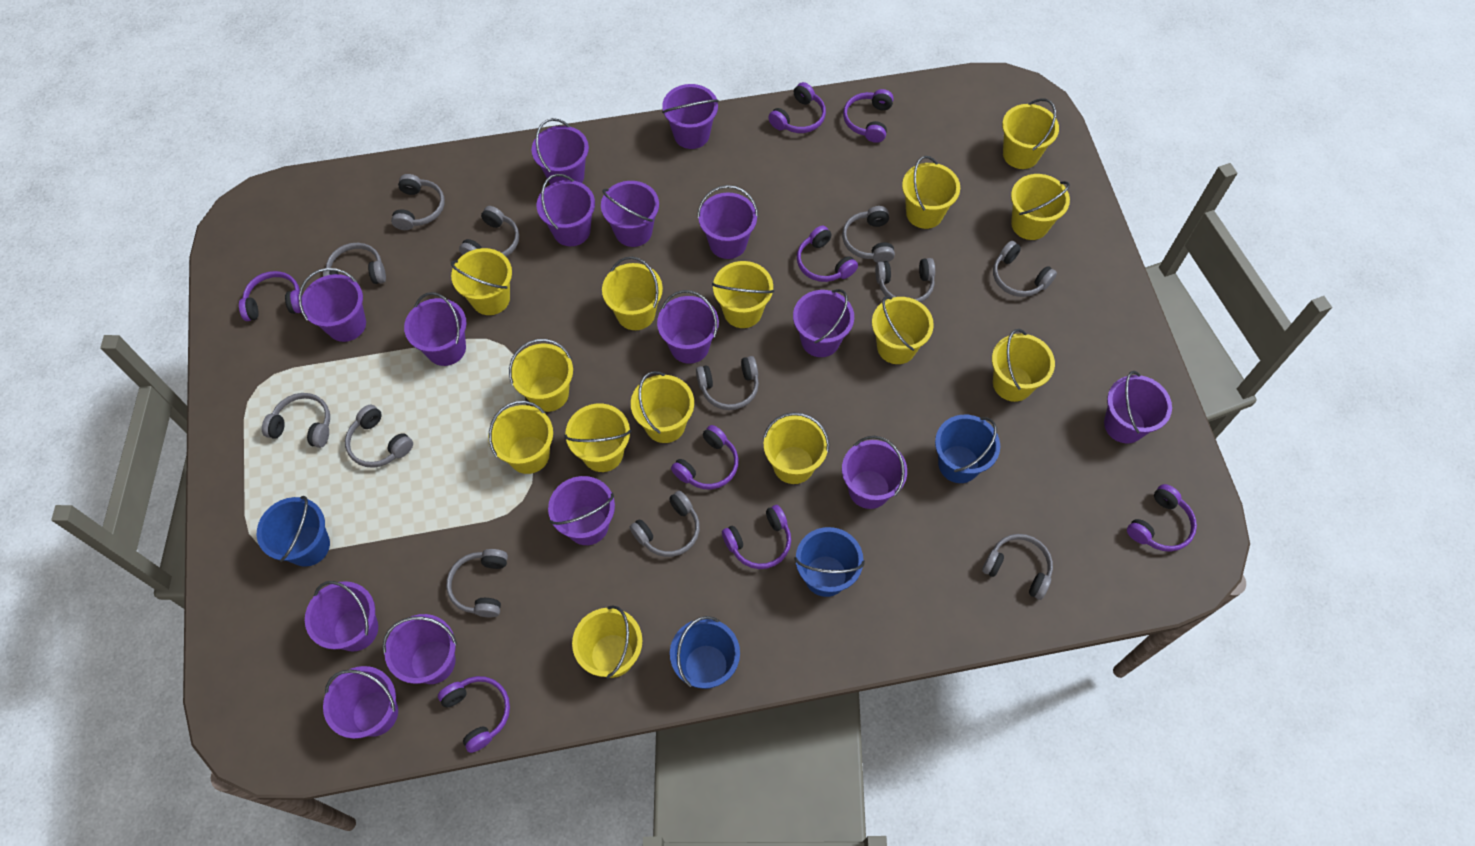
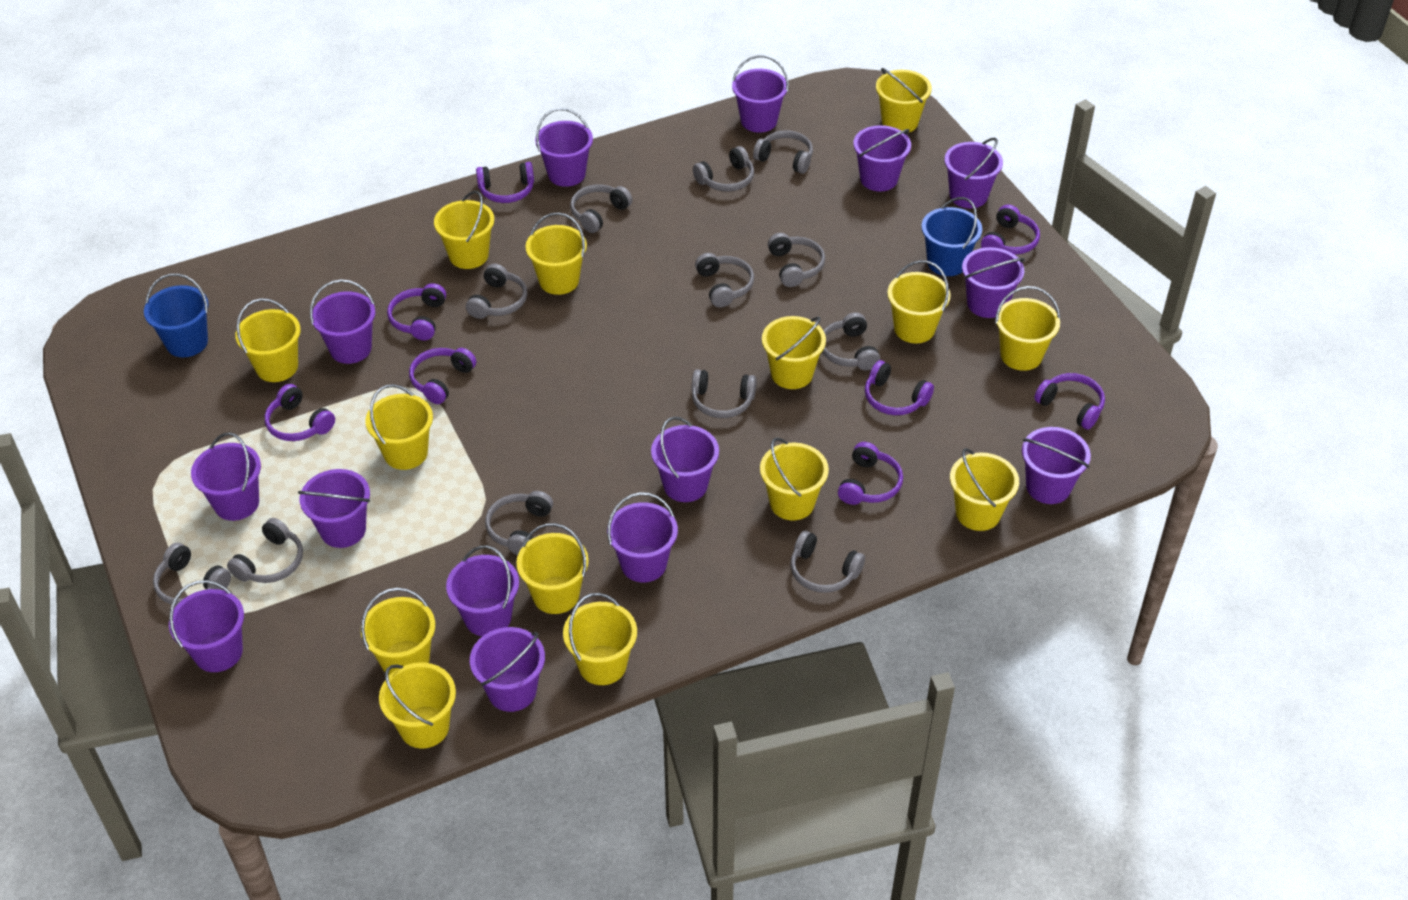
blue bucket: [257,496,330,567] [670,616,740,689] [794,527,865,597] [935,415,1000,483] = 4 -> [144,273,209,357] [921,197,982,276] = 2
purple bucket: [299,268,366,342] [305,581,378,651] [323,666,398,739] [383,614,457,684] [404,292,467,366] [532,118,589,185] [537,174,595,246] [548,476,615,545] [601,181,659,247] [657,290,719,364] [662,84,719,149] [697,185,758,259] [793,289,854,357] [842,436,907,509] [1104,371,1172,443] = 15 -> [169,580,244,672] [191,432,261,521] [298,469,370,548] [310,279,375,364] [446,545,519,636] [470,627,545,712] [535,108,593,187] [607,492,678,582] [651,417,719,502] [732,55,789,133] [853,125,911,191] [944,137,1003,209] [962,247,1025,318] [1022,427,1091,504] = 14

